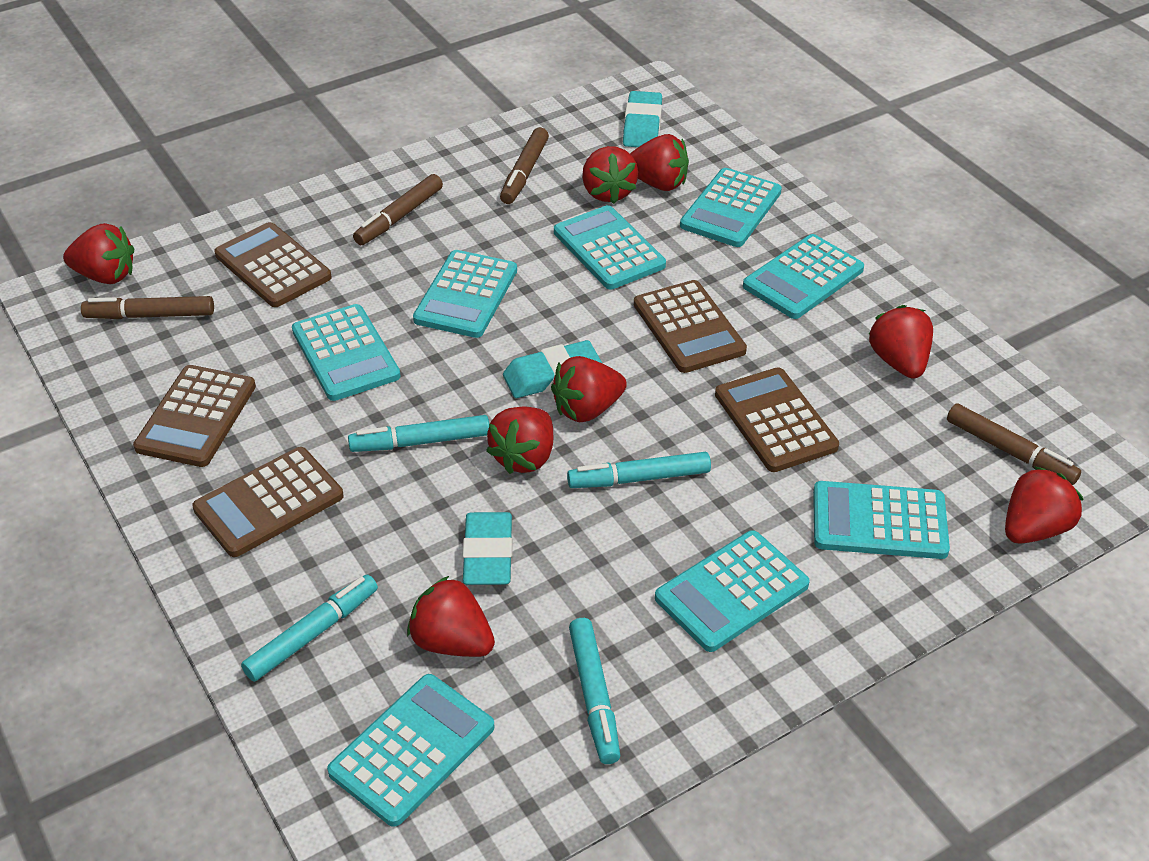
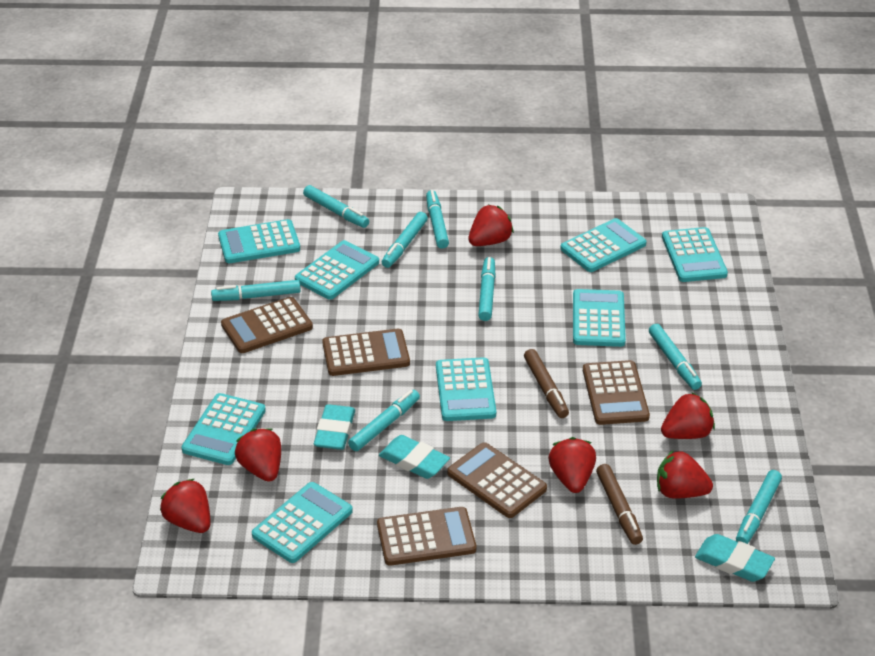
brown marker: [81,296,214,319] [353,174,443,245] [500,127,549,204] [947,404,1081,485] = 4 -> [524,349,569,418] [596,464,643,545] = 2
red strawberry: [63,223,134,284] [407,576,495,657] [486,407,553,474] [551,356,627,422] [582,146,638,204] [630,134,689,191] [869,305,933,379] [1005,466,1084,544] = 8 -> [160,479,210,533] [235,428,281,482] [468,205,514,246] [548,437,596,493] [657,450,713,498] [661,392,715,439] = 6
turquoise marker: [241,575,378,682] [348,415,489,452] [567,452,711,488] [569,618,620,764] = 4 -> [211,280,301,301] [303,185,369,228] [348,390,420,451] [382,212,428,268] [426,190,449,249] [478,257,496,321] [649,324,702,390] [736,470,782,544] = 8

